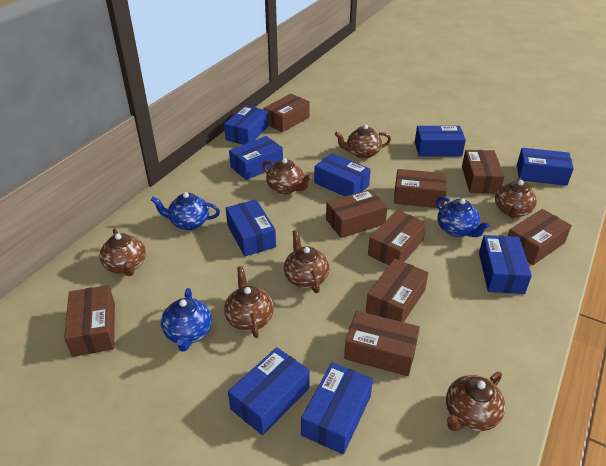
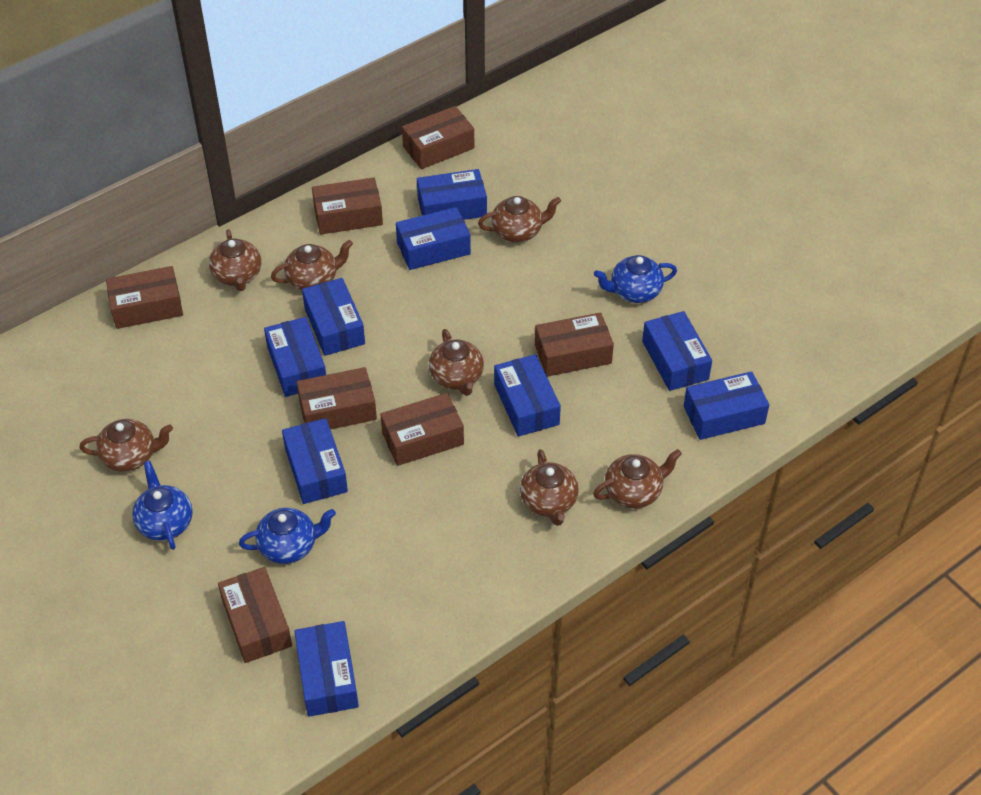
brown box: [64,285,115,357] [263,94,310,132] [326,189,388,238] [344,311,420,376] [366,259,428,322] [368,210,427,265] [394,169,447,208] [462,150,505,194] [508,209,572,265] = 9 -> [106,266,183,329] [218,567,292,663] [296,367,377,429] [312,178,383,235] [380,393,464,466] [402,106,474,169] [535,312,614,377] = 7

